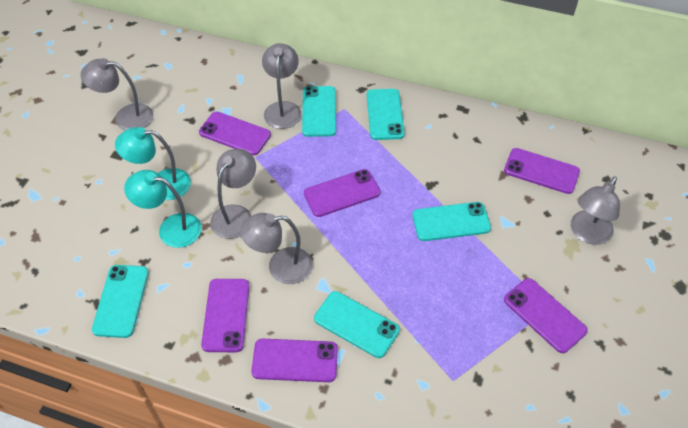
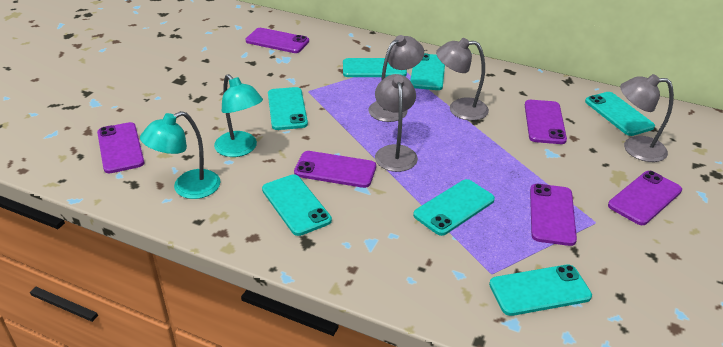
grey lamp: [80,58,154,130] [210,149,256,239] [240,213,313,284] [262,43,301,129] [571,176,620,245] = 5 -> [368,35,424,122] [375,74,418,172] [436,38,489,121] [620,74,674,162] = 4
turquoise phone: [92,265,149,338] [302,86,336,137] [314,291,400,358] [367,89,405,140] [412,202,491,241] = 5 -> [262,174,332,236] [268,87,308,130] [343,58,407,77] [410,53,445,90] [413,179,495,236] [489,265,592,316] [585,92,655,136] = 7

